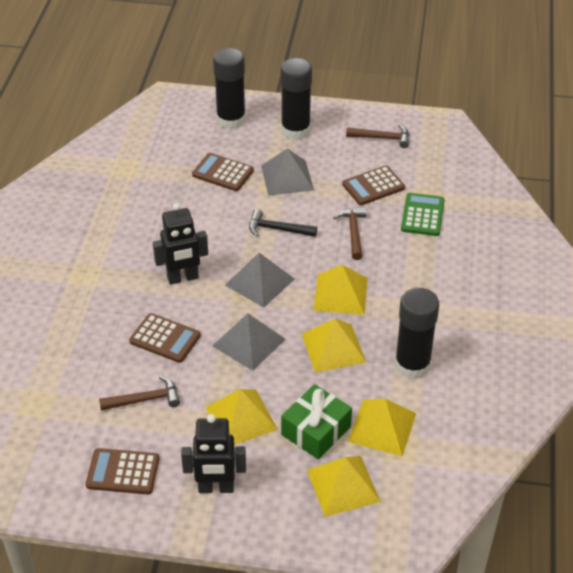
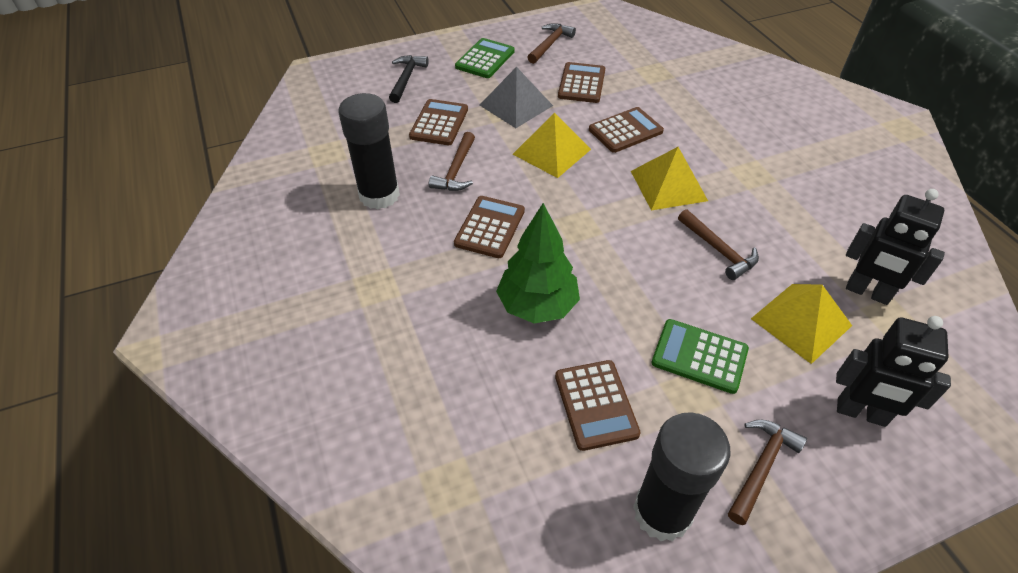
black glue stick: [213,48,246,129] [280,58,312,140] [395,288,439,379] = 3 -> [339,93,400,209] [633,412,730,541] = 2
brown calculator: [86,448,159,494] [129,313,201,363] [192,153,254,191] [342,166,405,205] = 4 -> [409,99,468,145] [454,196,525,258] [555,360,641,451] [558,62,605,103] [589,107,664,153] = 5
brown hammer: [99,376,180,410] [333,207,367,260] [346,124,409,148] = 3 -> [429,132,475,191] [527,23,576,64] [678,209,759,280] [728,420,807,525] = 4
green calculator: [401,193,445,236] = 1 -> [455,38,515,78] [652,319,749,394] = 2
green gift: [281,384,352,459] = 1 -> none = 0
green tree: none = 0 -> [496,203,580,324] = 1
grey pyramid: [213,313,285,371] [225,253,294,308] [261,149,314,196] = 3 -> [480,67,553,128] = 1
yellow pyramid: [206,389,278,445] [302,319,366,373] [307,456,381,517] [313,265,368,315] [348,399,416,456] = 5 -> [513,113,591,178] [631,147,708,211] [751,284,852,364] = 3

